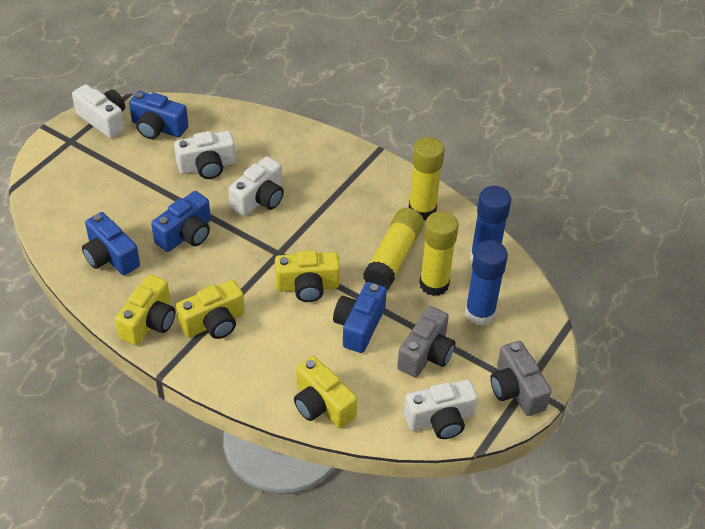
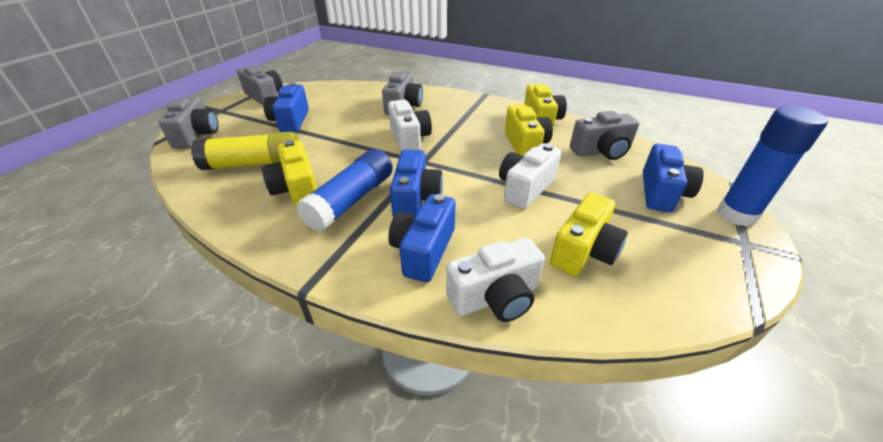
grey camera: [397,306,455,377] [490,341,552,416] = 2 -> [159,96,218,149] [237,65,283,105] [382,71,423,115] [570,111,639,160] = 4
white camera: [72,84,125,138] [174,131,236,179] [228,156,284,216] [404,380,478,439] = 4 -> [388,100,432,151] [446,238,545,322] [499,144,561,209] = 3
yellow glue stick: [363,208,424,289] [408,137,445,220] [419,211,458,296] = 3 -> [191,132,299,170] = 1

